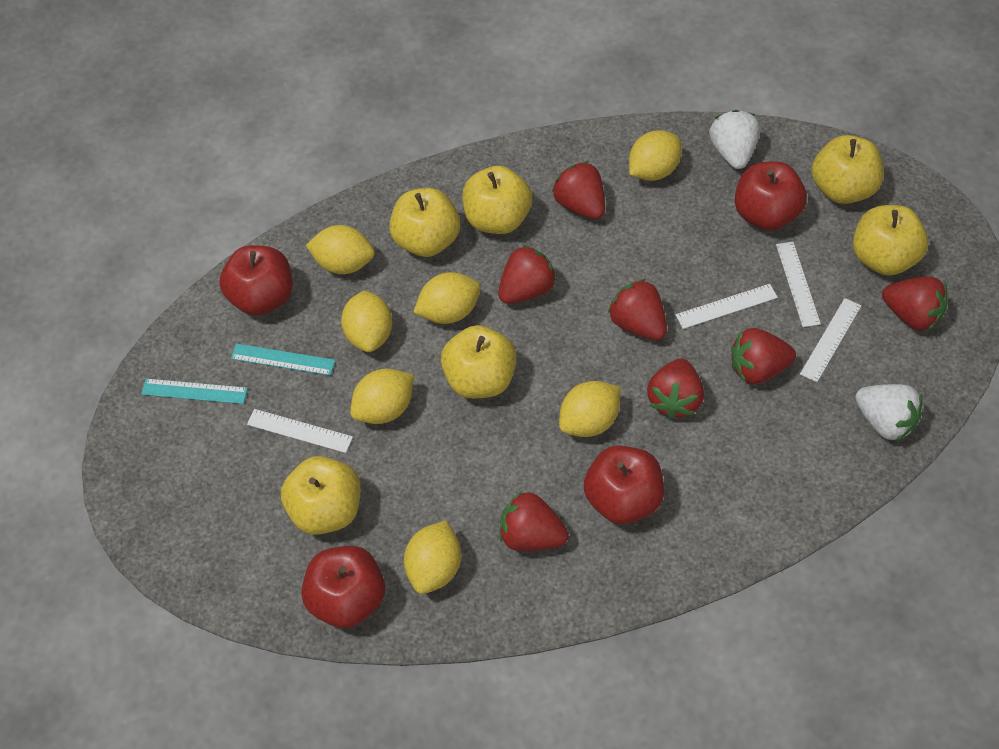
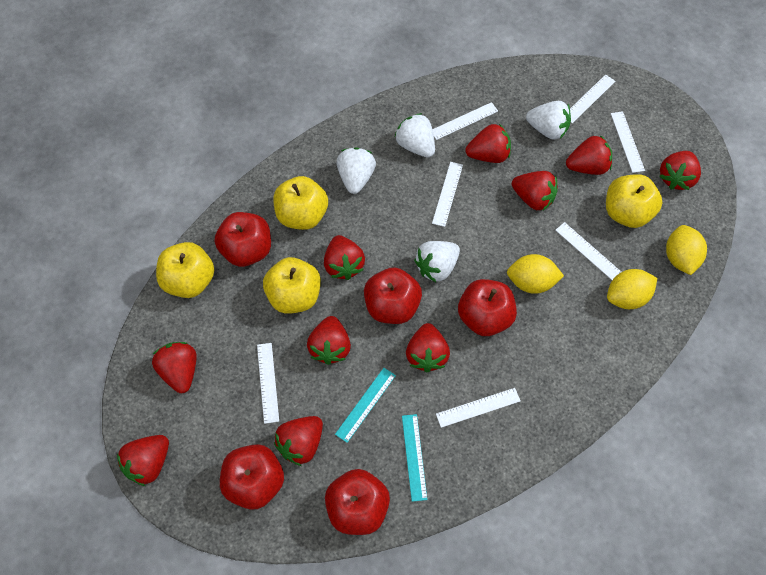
red apple: [219,245,292,315] [302,546,385,628] [584,446,664,524] [735,161,807,231] = 4 -> [215,212,271,267] [220,444,284,510] [325,469,390,535] [364,267,422,324] [458,279,517,336] = 5
red strawberry: [498,245,557,304] [500,491,569,551] [552,161,605,219] [608,279,667,340] [647,359,704,419] [731,328,796,384] [882,277,948,331] = 7 -> [117,435,169,486] [152,342,197,393] [274,416,323,466] [307,316,351,365] [324,235,365,280] [406,323,450,372] [465,124,511,163] [512,171,558,210] [566,135,612,175] [660,151,701,190] = 10
white ruler: [247,409,353,453] [676,284,778,329] [776,242,821,327] [800,298,861,382] = 4 -> [257,343,279,424] [432,102,498,140] [432,162,463,227] [436,388,520,428] [555,222,621,280] [570,75,615,123] [611,111,645,173] = 7
white strawberry: [709,110,760,169] [855,384,922,441] = 2 -> [337,148,376,194] [395,113,435,158] [414,241,460,282] [526,101,571,140] = 4
yellow apple: [281,456,361,535] [389,188,460,257] [441,325,517,399] [462,166,532,234] [812,135,884,204] [853,205,928,276] = 6 -> [156,242,214,298] [263,257,321,314] [273,176,328,230] [606,174,662,228] = 4
yellow lemon: [305,225,375,274] [341,290,392,352] [350,369,414,424] [404,520,461,594] [413,272,481,324] [559,381,620,437] [629,130,681,181] = 7 -> [507,254,564,294] [607,269,657,309] [666,225,707,275] = 3

